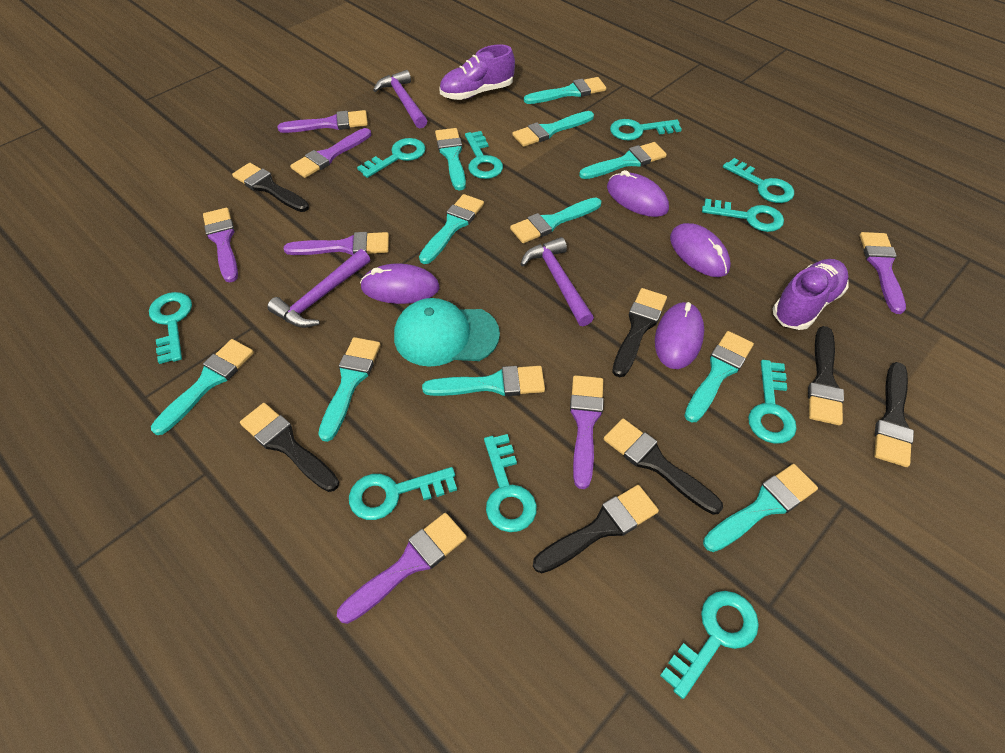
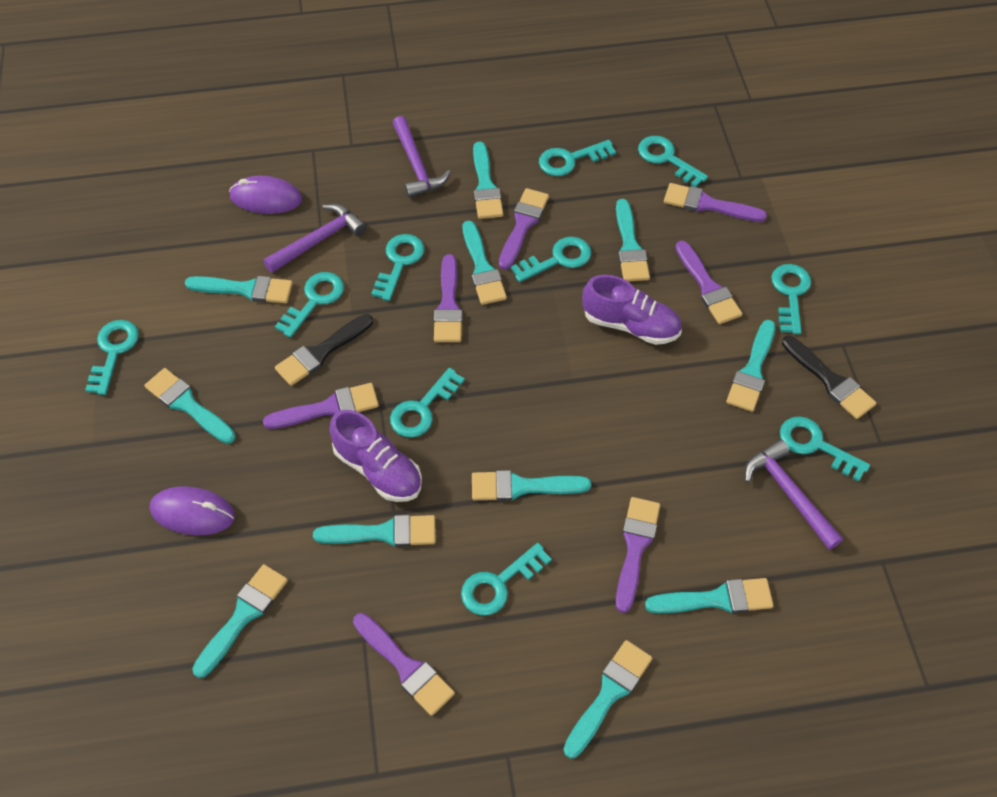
black brush: [232,163,309,212] [240,403,339,492] [533,485,659,573] [604,419,723,515] [612,288,667,377] [808,326,844,425] [874,362,914,467] = 7 -> [275,314,373,386] [782,336,876,419] = 2
purple mouse: [360,264,440,304] [607,170,669,217] [655,302,704,369] [670,223,731,277] = 4 -> [150,486,235,535] [229,176,302,214] = 2
turquoise cap: [394,298,500,367] = 1 -> none = 0

